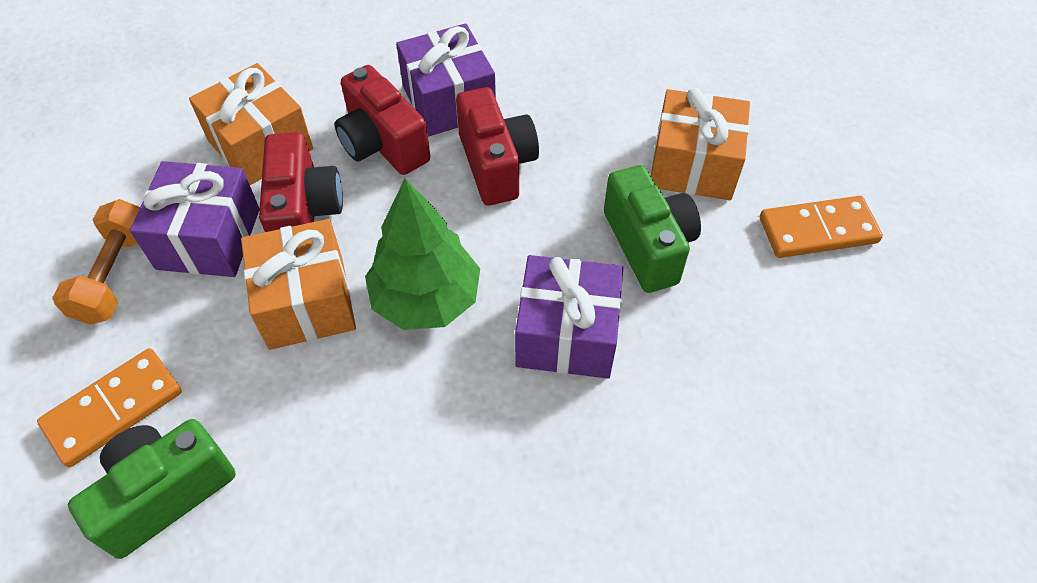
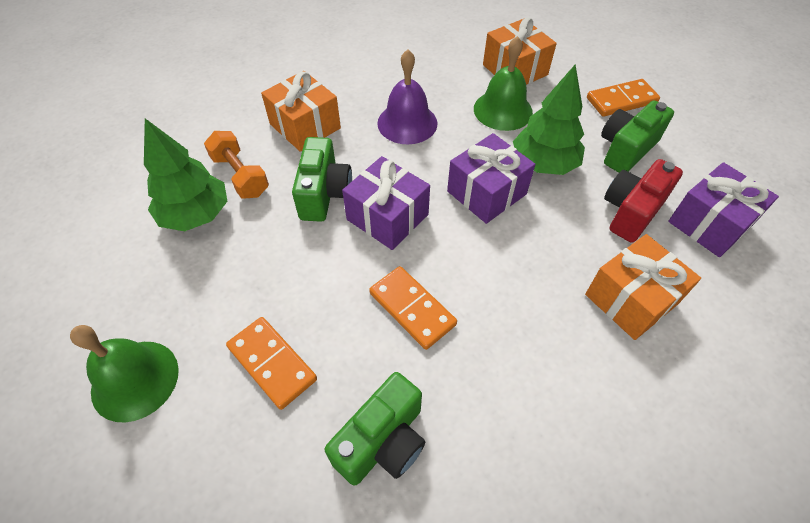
green bell: none = 0 -> [70,325,179,423] [474,36,533,131] = 2
green camera: [68,419,236,559] [604,165,701,293] = 2 -> [292,137,352,222] [325,372,425,485] [601,101,674,173] = 3
green tree: [365,178,480,330] = 1 -> [144,118,227,231] [513,64,585,175] = 2
orange domino: [37,348,182,467] [760,196,883,258] = 2 -> [226,317,317,410] [369,266,457,350] [587,79,660,117] = 3
purple bell: none = 0 -> [377,49,437,144] = 1
red camera: [259,132,343,232] [334,65,430,175] [456,87,539,205] = 3 -> [604,159,683,243] = 1

